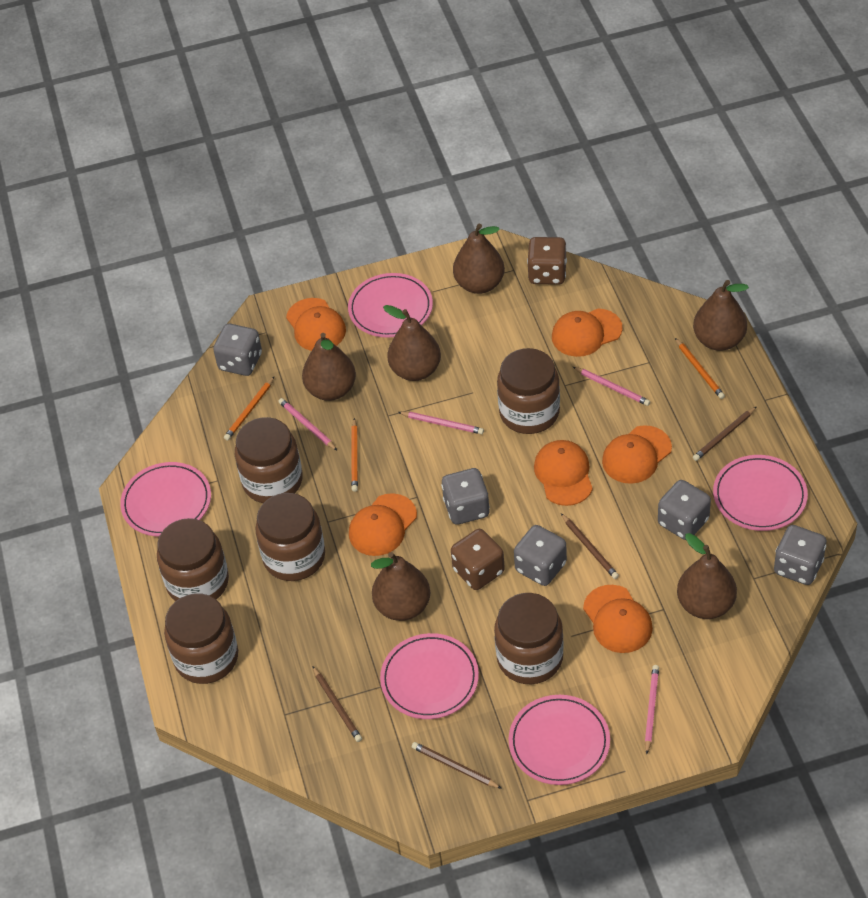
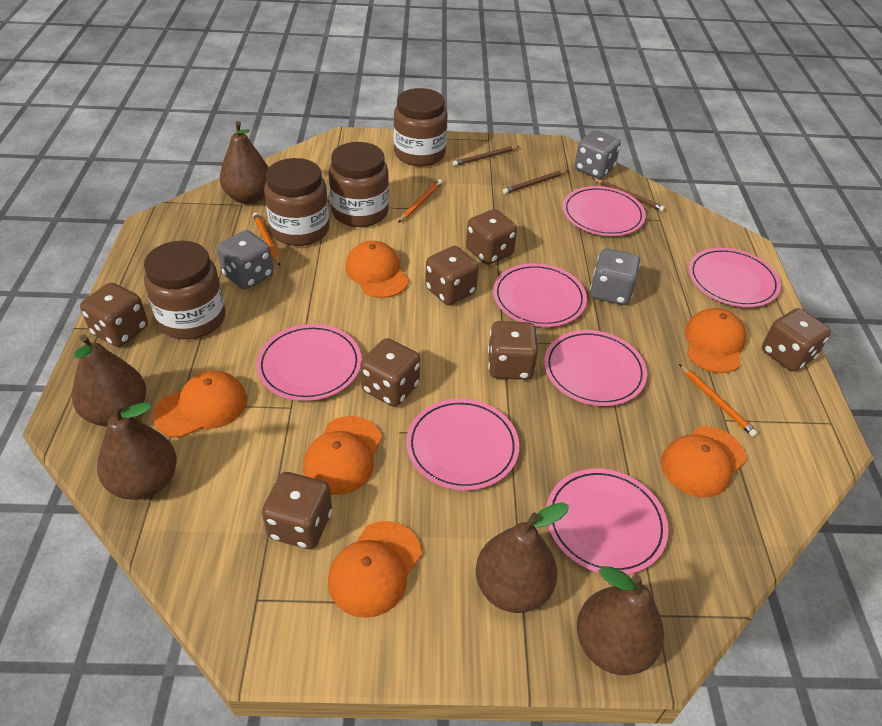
brown dice: [451,529,505,590] [527,237,567,285] = 2 -> [80,282,148,347] [262,472,332,549] [360,338,420,407] [425,246,479,305] [466,209,517,265] [488,321,538,380] [762,308,831,372] = 7
brown jar: [157,518,229,601] [164,593,238,684] [235,417,303,503] [255,493,325,581] [494,593,564,684] [497,348,560,434] = 6 -> [144,241,225,340] [264,158,329,246] [329,142,389,227] [393,88,447,166] = 4
brown pear: [302,333,356,401] [371,552,430,621] [383,305,441,381] [453,224,505,294] [677,533,737,619] [693,280,749,351] = 6 -> [72,334,146,427] [97,402,177,500] [220,121,269,204] [476,502,569,613] [577,566,664,675] = 5
brown pencil: [313,667,362,742] [412,742,502,789] [561,513,619,579] [693,406,757,461] = 4 -> [453,146,520,166] [503,170,568,194] [592,178,665,212] = 3
grey dice: [213,324,262,376] [441,468,490,525] [514,525,567,586] [658,480,711,540] [774,525,826,585] = 5 -> [217,230,274,289] [575,130,621,179] [590,248,640,305] = 3
pink pencil: [279,398,337,450] [398,412,484,434] [573,367,650,406] [645,665,659,754] = 4 -> none = 0
pink plate: [120,462,211,536] [348,273,433,338] [380,633,479,719] [509,695,610,785] [713,455,808,531] = 5 -> [256,324,362,401] [406,399,519,490] [493,263,587,327] [544,330,647,406] [546,469,669,575] [563,186,646,236] [689,248,781,307] = 7

